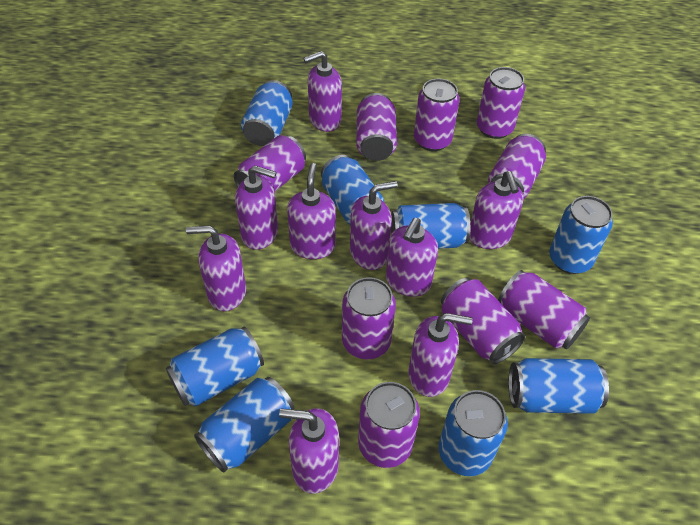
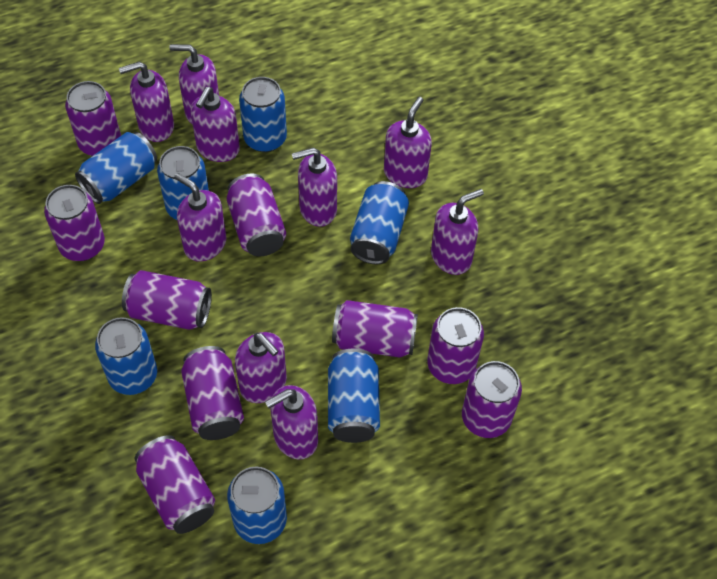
blue can: [166,327,264,406] [194,377,294,472] [241,80,293,146] [321,155,384,225] [391,203,470,249] [439,390,508,476] [508,358,609,414] [549,196,613,274] = 8 -> [75,132,157,204] [95,317,157,395] [157,146,209,220] [227,467,287,544] [239,77,287,152] [328,349,380,443] [350,181,409,264] = 7

